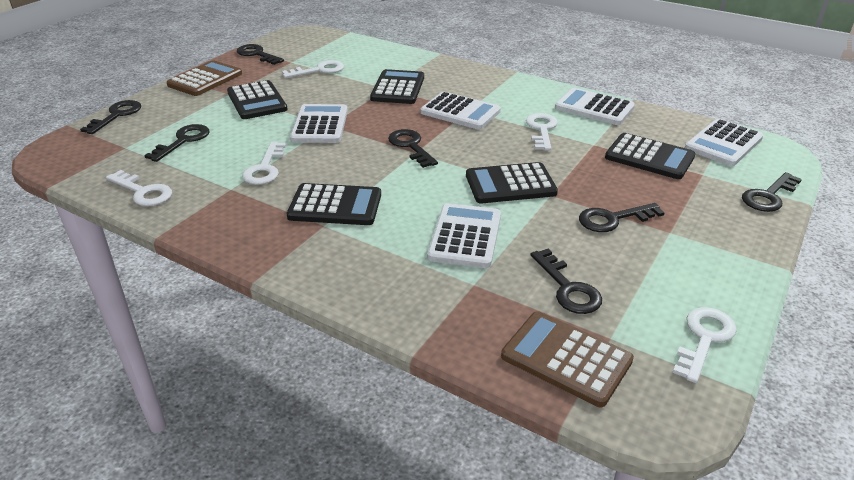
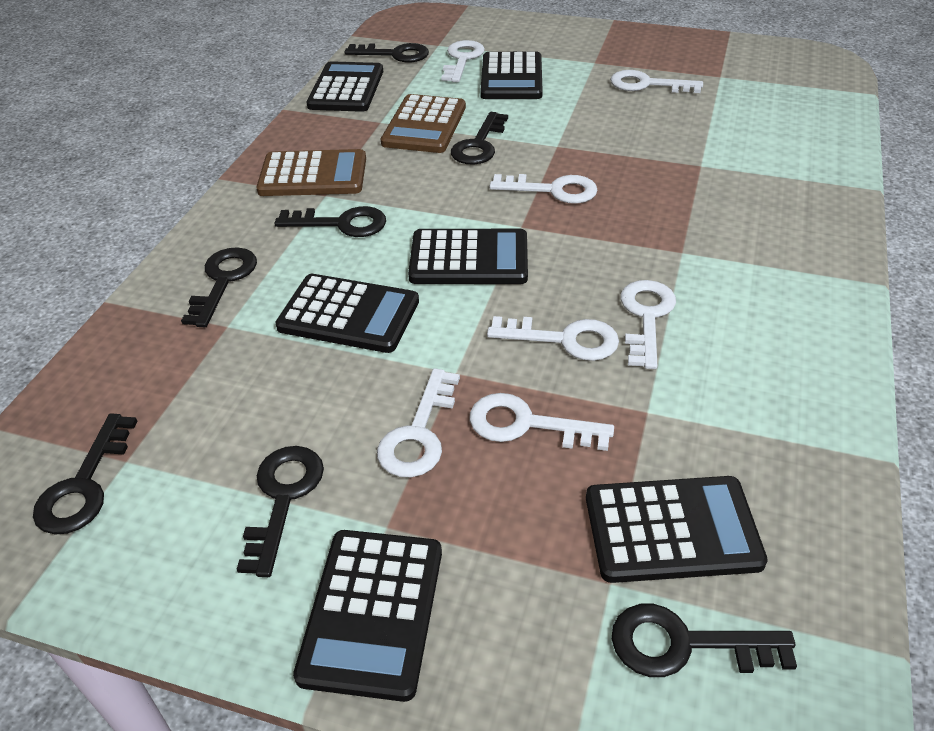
black calculator: [227,80,288,119] [287,183,381,225] [370,69,424,104] [466,162,558,203] [605,133,695,179] = 5 -> [275,274,419,353] [293,530,442,702] [306,61,383,112] [408,229,528,284] [480,52,543,99] [586,476,768,583] = 6
white calculator: [290,104,348,143] [420,92,501,130] [427,203,501,268] [555,88,635,125] [685,119,763,166] = 5 -> none = 0
white key: [106,170,172,206] [242,142,286,185] [282,60,344,78] [526,113,558,151] [673,307,737,383] = 5 -> [377,368,460,477] [441,40,485,82] [470,393,614,451] [487,316,619,361] [490,174,597,204] [610,70,703,93] [620,280,676,369] = 7

